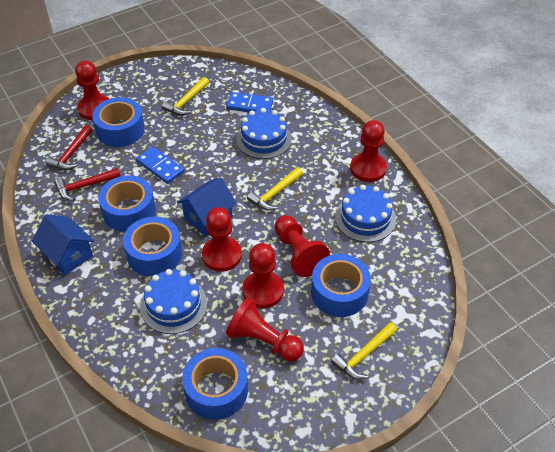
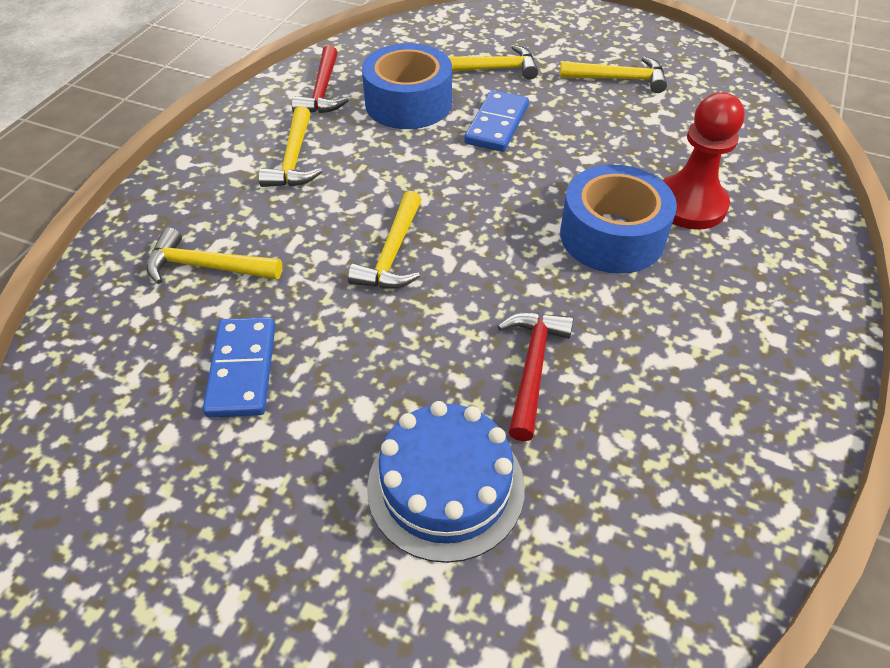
blue cake: [140,269,207,334] [236,108,292,159] [335,185,396,242] = 3 -> [367,401,525,563] = 1
blue house: [32,214,94,275] [177,177,237,236] = 2 -> none = 0
blue tape: [92,97,145,147] [98,175,156,232] [123,217,182,276] [182,348,248,420] [311,254,371,317] = 5 -> [362,43,452,129] [560,165,677,274] = 2
red pawn: [75,61,109,120] [202,207,242,272] [226,297,304,362] [242,243,284,308] [274,215,330,277] [350,120,387,182] = 6 -> [662,92,745,230] = 1
yellow hammer: [162,77,209,115] [247,167,303,210] [331,322,397,379] = 3 -> [146,228,282,284] [258,106,322,187] [348,191,422,289] [448,45,538,80] [560,56,667,93] = 5

